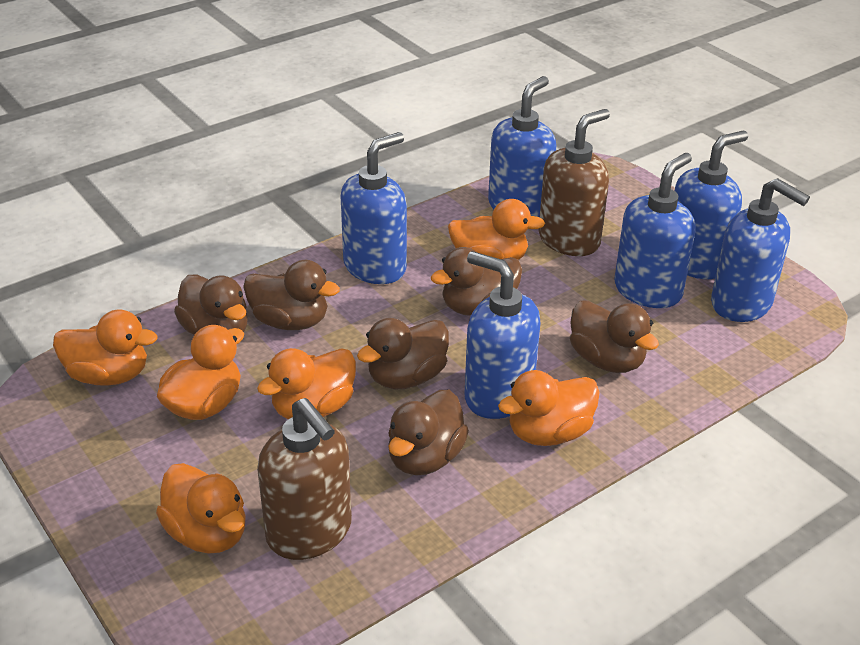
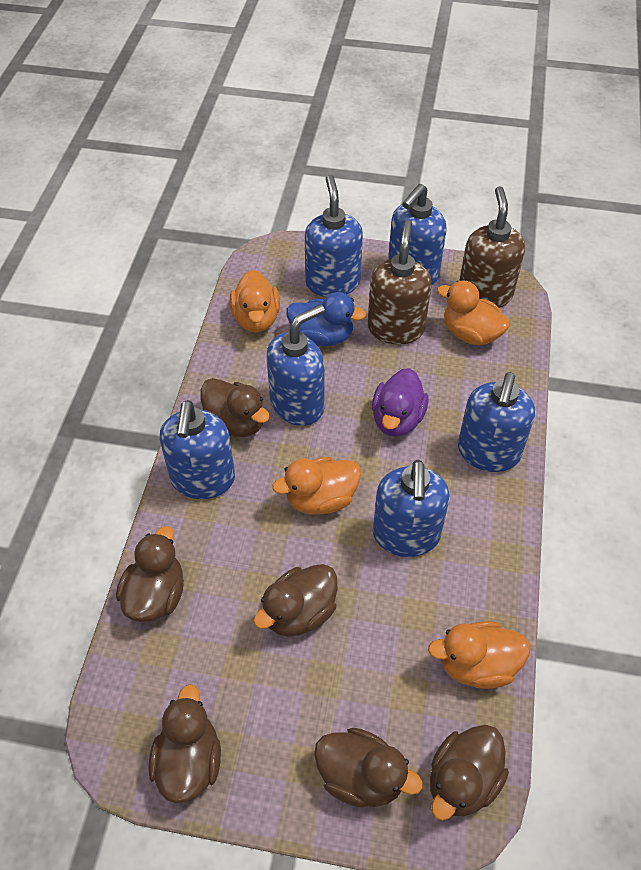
blue duck: none = 0 -> [286,292,366,346] = 1
orange duck: [53,309,157,386] [156,463,246,554] [157,325,244,420] [257,348,356,419] [448,199,545,260] [498,370,600,446] = 6 -> [230,270,280,332] [272,457,361,515] [428,621,530,689] [437,281,510,345] = 4
purple duck: none = 0 -> [372,368,429,437] = 1

